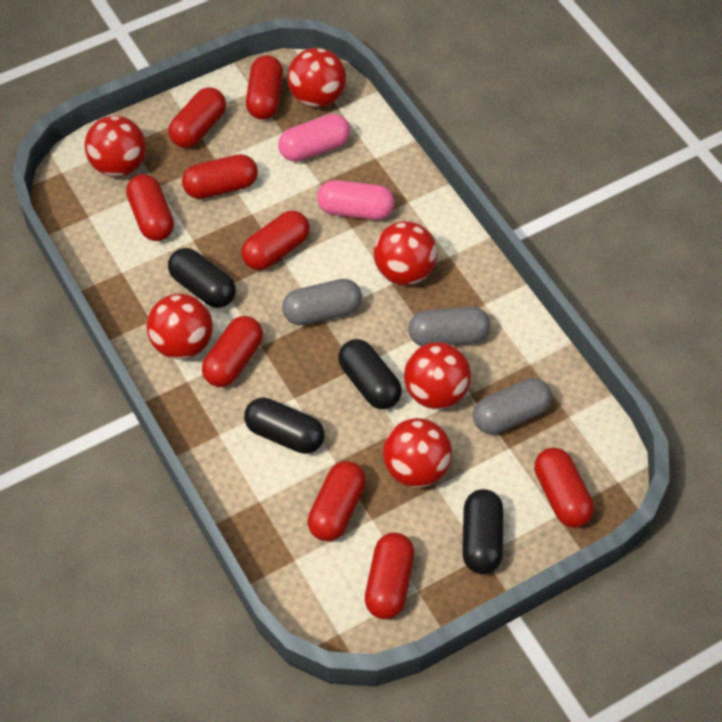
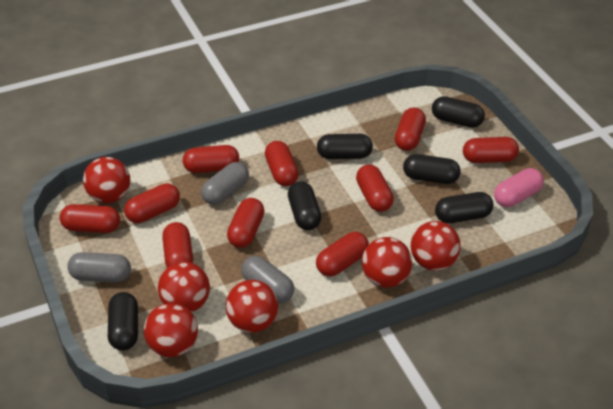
black capsule: [168,248,236,308] [244,398,325,454] [338,339,402,409] [462,489,503,574] = 4 -> [108,292,138,351] [288,181,322,230] [317,134,373,159] [403,154,460,184] [432,96,485,128] [435,192,493,223] = 6
pink capsule: [278,114,350,162] [317,180,394,220] = 2 -> [494,168,544,207] = 1
red capsule: [126,174,174,241] [168,87,226,148] [182,154,258,199] [202,316,263,387] [241,211,310,270] [246,55,283,120] [308,461,366,541] [365,533,414,619] [534,447,594,528] = 9 -> [60,204,120,233] [124,183,180,223] [162,222,193,268] [183,145,239,173] [227,198,265,248] [265,141,299,186] [316,232,369,277] [356,164,394,212] [395,107,426,151] [463,137,519,163] = 10

